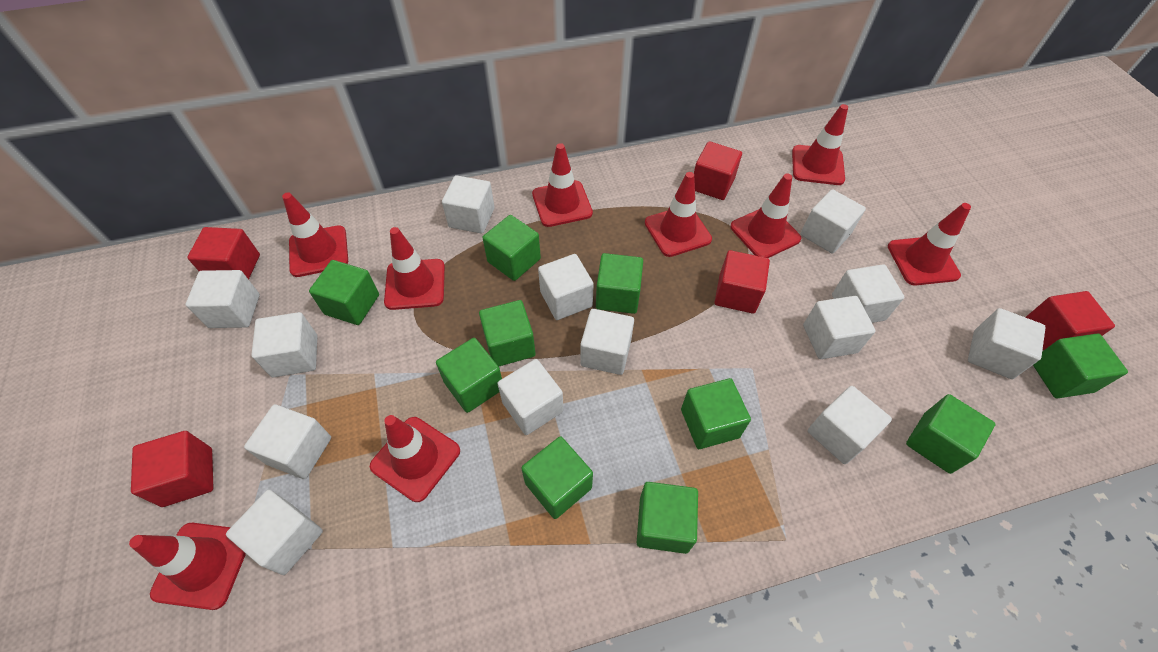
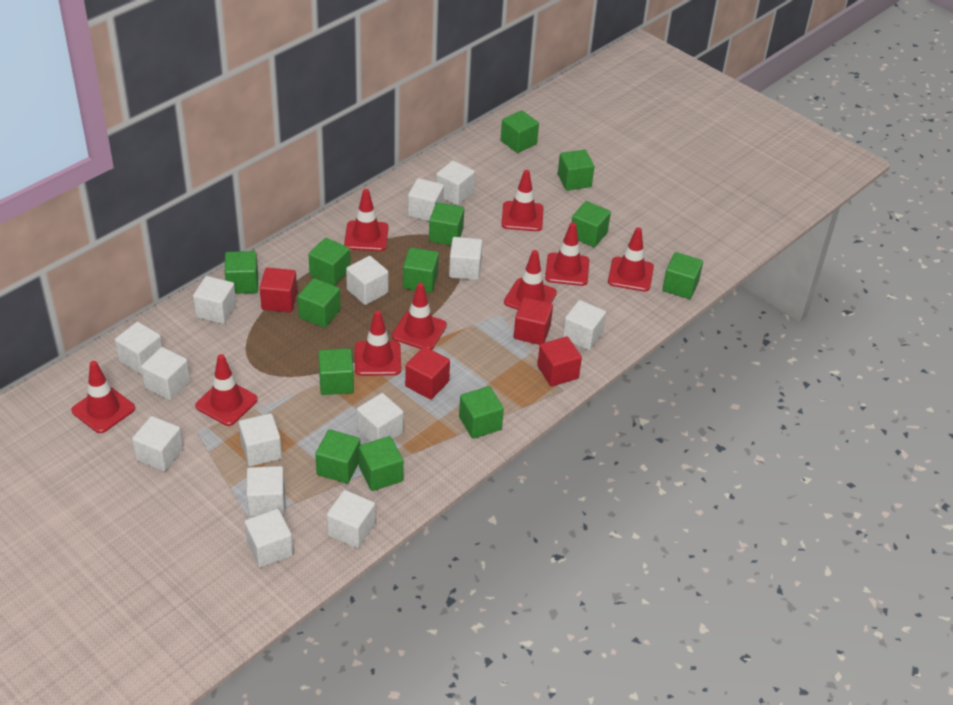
green cube: [309,260,379,325] [436,338,502,413] [479,300,536,366] [483,215,541,281] [521,436,593,519] [596,253,643,314] [637,482,698,554] [681,378,751,449] [906,394,995,474] [1033,334,1128,399] = 10 -> [225,251,258,294] [298,278,341,328] [309,238,350,286] [315,429,360,484] [318,348,354,395] [359,436,403,491] [403,248,439,293] [429,202,464,245] [459,386,504,439] [501,110,539,153] [558,150,594,191] [572,201,611,247] [662,252,703,299] = 13
red cube: [131,431,214,507] [187,227,260,279] [694,141,742,200] [715,250,770,314] [1026,291,1115,351] = 5 -> [260,268,297,312] [405,347,450,399] [514,297,553,345] [537,336,582,387] = 4
white cube: [186,270,260,328] [226,490,323,575] [244,404,331,479] [251,312,317,378] [442,175,495,234] [497,359,563,435] [538,254,594,320] [580,309,634,375] [801,189,866,254] [803,296,876,359] [808,386,892,464] [832,264,904,323] [968,308,1046,379] = 13 -> [115,322,162,374] [132,416,183,471] [141,347,190,400] [193,276,236,324] [239,413,282,466] [245,509,293,568] [246,466,285,516] [327,490,375,548] [346,256,388,305] [357,393,404,442] [408,178,444,221] [436,160,475,206] [449,237,483,280] [562,300,606,350] = 14

